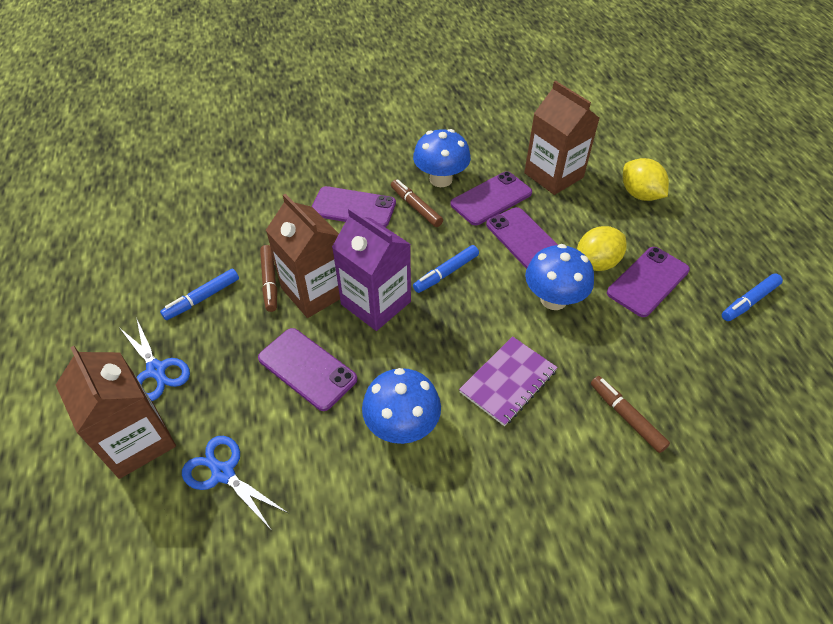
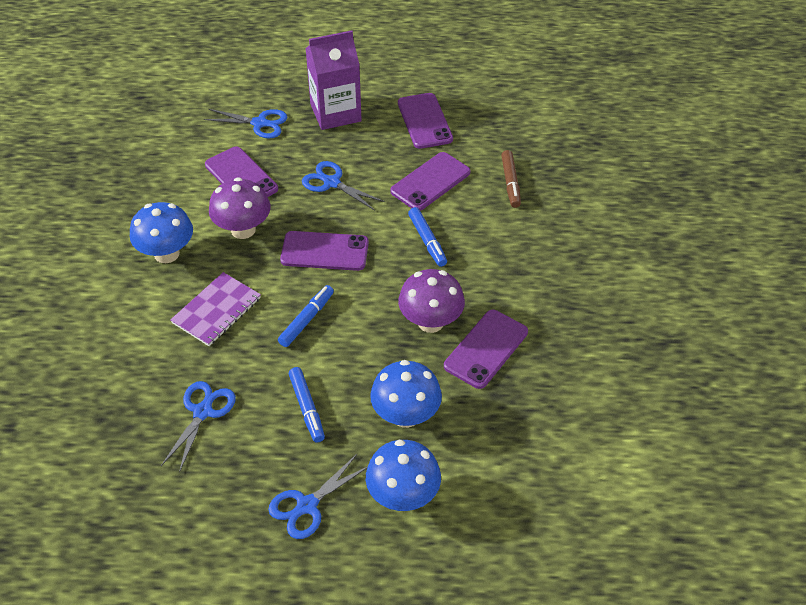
blue scissors: [120,317,190,401] [182,436,288,531] = 2 -> [161,381,236,473] [204,109,288,138] [268,454,368,539] [302,161,385,210] = 4
brown carton: [56,346,176,479] [266,194,340,318] [524,81,599,195] = 3 -> none = 0
brown marker: [260,245,277,312] [391,179,443,227] [591,376,670,453] = 3 -> [501,150,521,208] = 1
purple mushroom: none = 0 -> [209,177,270,239] [398,269,465,333] = 2
yellow lemon: [577,226,627,271] [623,158,669,201] = 2 -> none = 0

